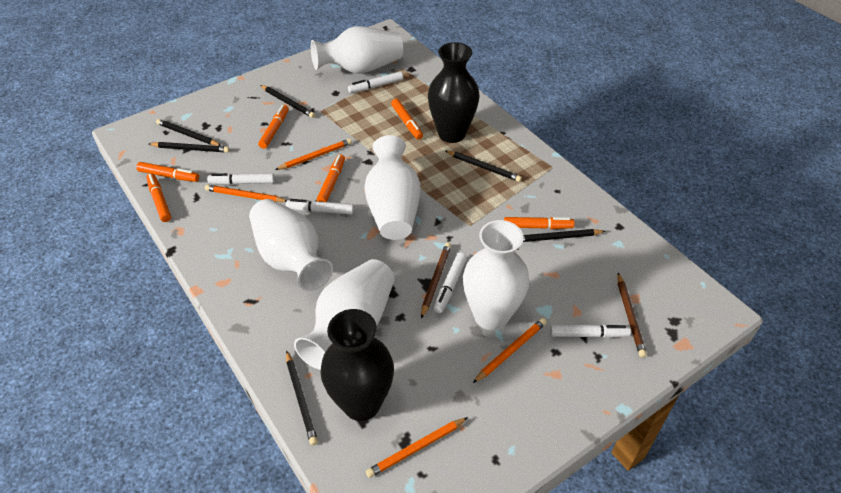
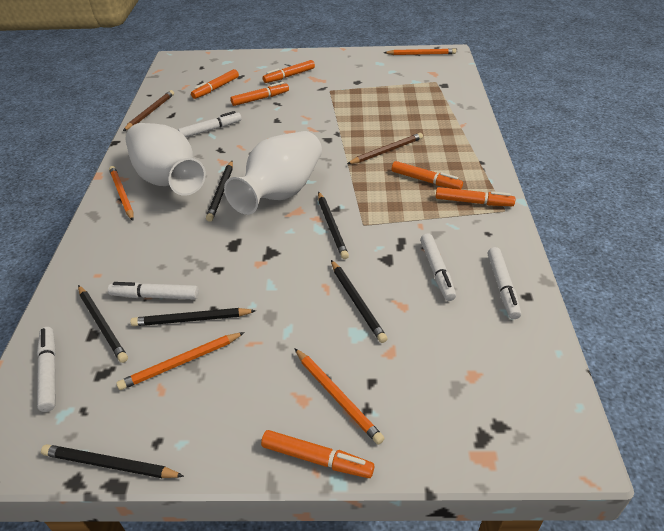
black vase: [320,309,394,421] [428,42,480,143] = 2 -> none = 0
white vase: [249,199,333,291] [294,259,395,370] [311,26,403,74] [364,135,420,240] [463,220,529,330] = 5 -> [125,123,206,196] [224,131,322,215] = 2

